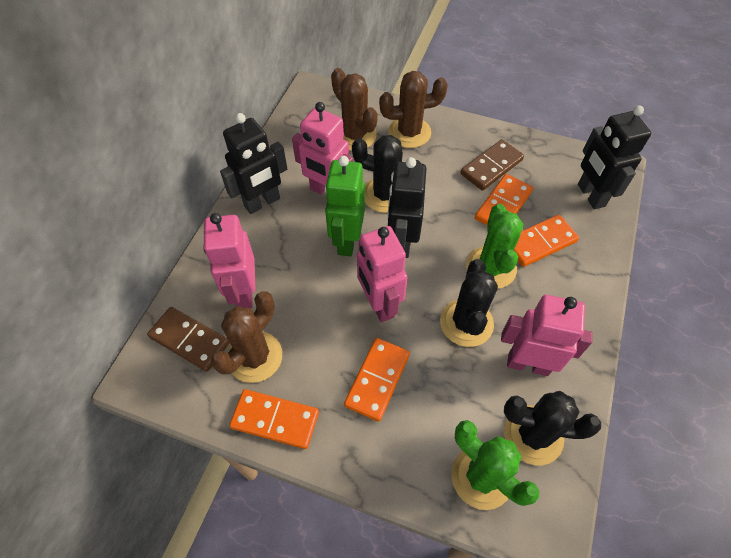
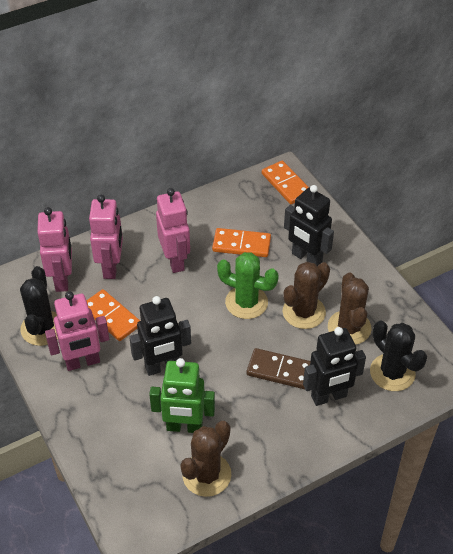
black cactus: [352,135,422,213] [440,259,498,347] [504,391,601,466] = 3 -> [20,266,58,346] [370,321,427,391] = 2
brown domino: [147,307,230,372] [461,139,524,191] = 2 -> [247,348,310,389] = 1
green cactus: [451,420,539,510] [466,204,523,289] = 2 -> [217,252,279,319] = 1
orange domino: [229,389,319,449] [344,338,410,422] [475,174,533,225] [514,215,579,267] = 4 -> [86,289,140,341] [212,228,271,257] [262,161,309,204] = 3

